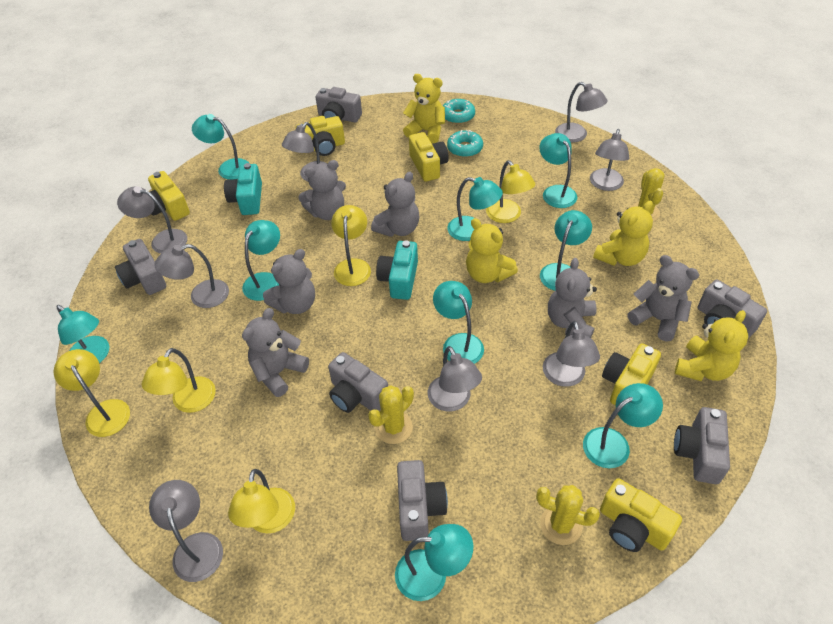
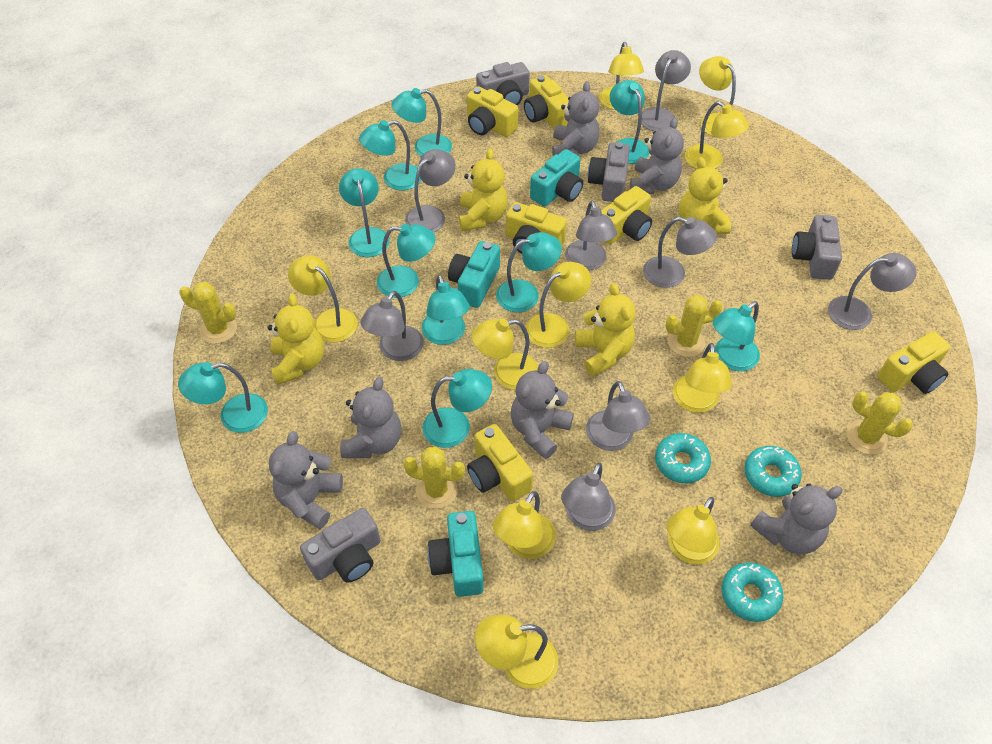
grey camera: [115,239,166,295] [316,87,362,122] [328,352,388,413] [397,460,448,541] [674,407,730,484] [698,280,767,338] = 6 -> [300,508,380,582] [476,62,530,105] [588,142,630,202] [792,215,842,280] = 4
turquoise camera: [224,163,262,215] [376,240,418,300] = 2 -> [428,511,484,597] [448,241,500,308] [530,149,583,207] = 3
turquoise donut: [443,99,475,124] [447,130,483,157] = 2 -> [655,433,711,483] [721,563,783,622] [744,446,802,497] = 3
turquoise lamp: [56,305,109,363] [192,114,249,180] [242,220,280,301] [395,524,473,601] [433,281,484,364] [447,177,503,241] [539,133,577,208] [540,210,592,291] [583,383,663,468] = 9 -> [178,362,268,433] [339,168,389,257] [359,120,421,190] [377,224,436,298] [392,88,452,157] [421,275,470,345] [423,369,492,448] [496,232,562,313] [610,80,649,164] [713,301,760,371] = 10
yellow cactus: [368,385,414,444] [536,485,600,545] [630,168,665,221] = 3 -> [179,282,237,344] [403,447,465,509] [665,295,723,357] [846,391,913,455] = 4
yellow camera: [148,171,190,221] [296,116,345,156] [409,132,449,181] [600,478,682,552] [602,344,661,406] = 5 -> [467,86,518,137] [467,424,533,502] [506,202,567,254] [524,75,569,129] [601,186,652,244] [877,331,950,394] = 6
yellow lamp: [54,349,130,437] [142,348,216,413] [228,469,295,534] [331,205,371,286] [486,161,535,223] = 5 -> [288,255,357,342] [471,318,538,390] [475,615,558,689] [493,491,556,559] [526,262,591,348] [599,42,644,110] [666,497,720,564] [673,343,732,413] [685,101,749,169] [699,56,736,138] = 10

